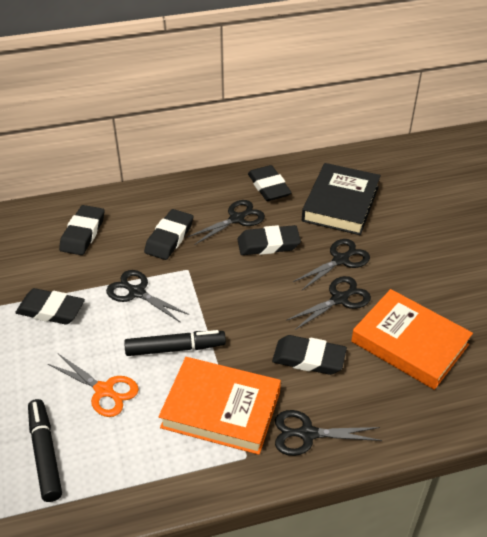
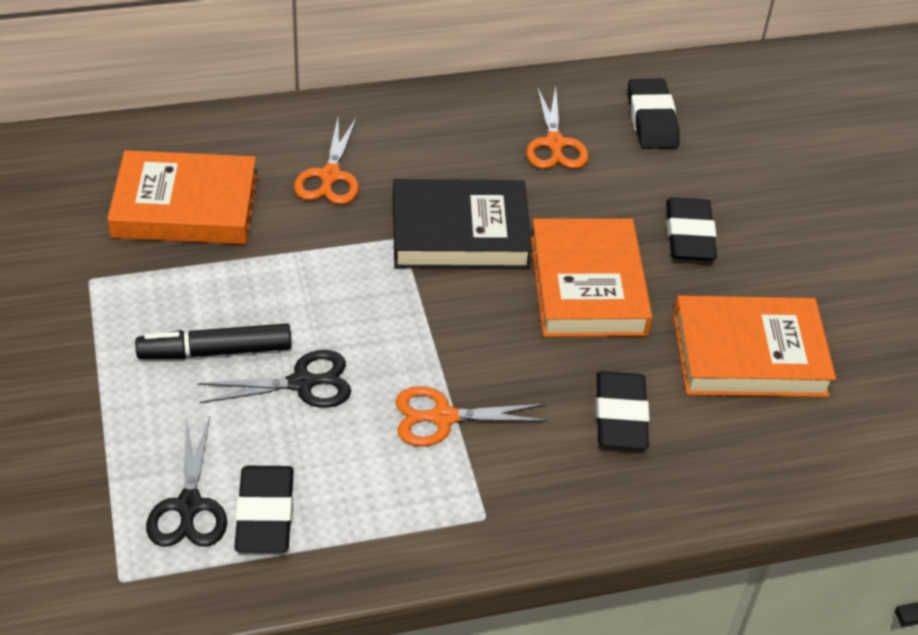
black eraser: [15,288,85,325] [59,205,104,255] [144,209,193,260] [237,225,301,255] [248,165,292,201] [272,335,347,375] = 6 -> [234,466,294,553] [596,371,650,449] [628,79,680,149] [666,197,717,261] = 4
black marker: [28,399,62,502] [124,330,226,356] = 2 -> [135,324,292,359] = 1
black scissors: [106,270,190,323] [187,200,265,245] [275,410,382,456] [286,276,371,330] [293,239,370,290] = 5 -> [146,416,227,547] [197,350,351,408] = 2
orange book: [159,357,281,455] [351,289,473,390] = 2 -> [107,150,257,244] [531,218,653,337] [673,296,836,397] = 3
orange scissors: [48,354,139,417] = 1 -> [294,117,359,205] [396,386,548,447] [526,86,589,169] = 3

